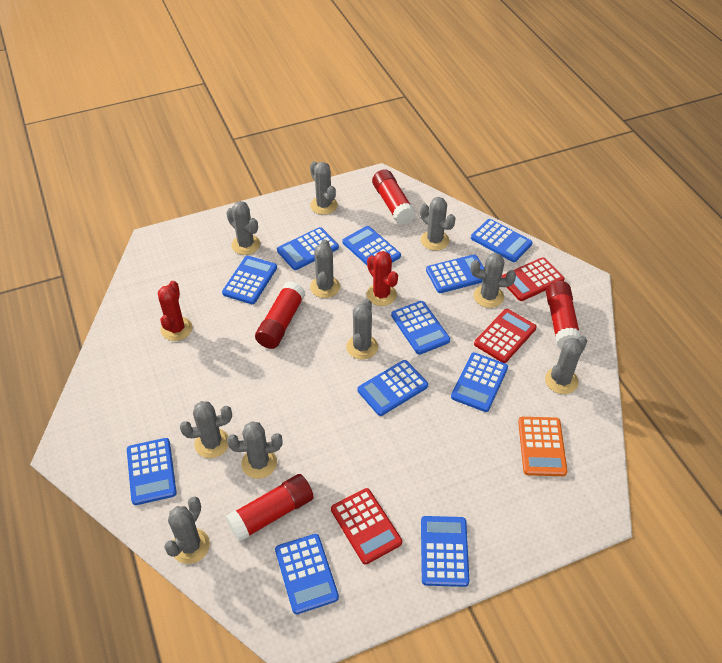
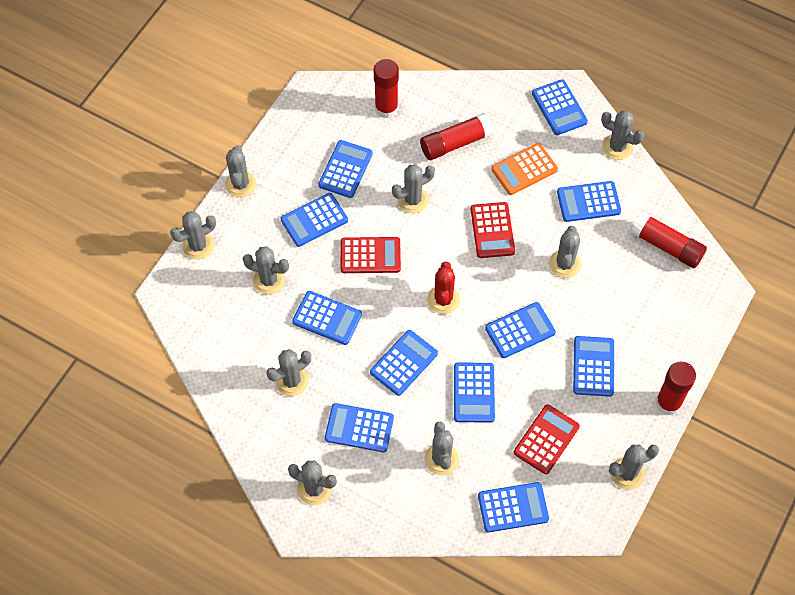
red cactus: [158,281,192,341] [366,251,398,306] = 2 -> [427,262,460,314] = 1

